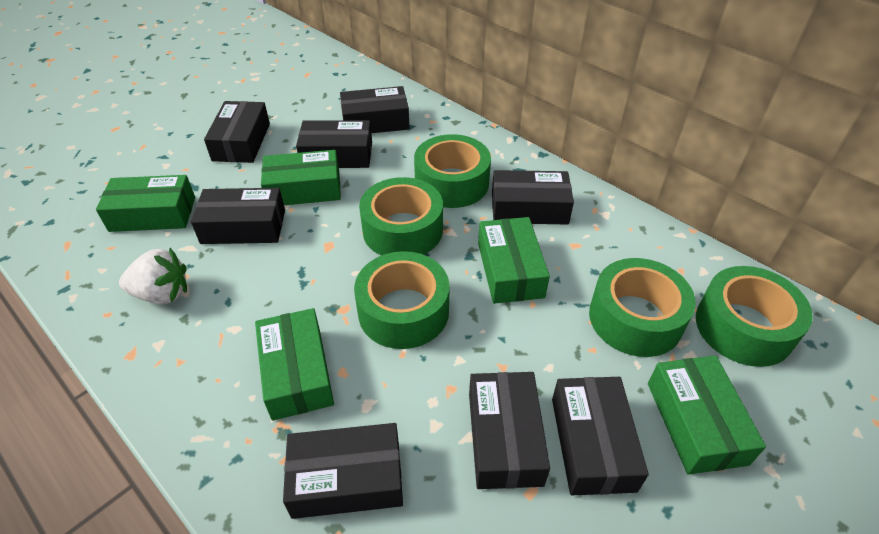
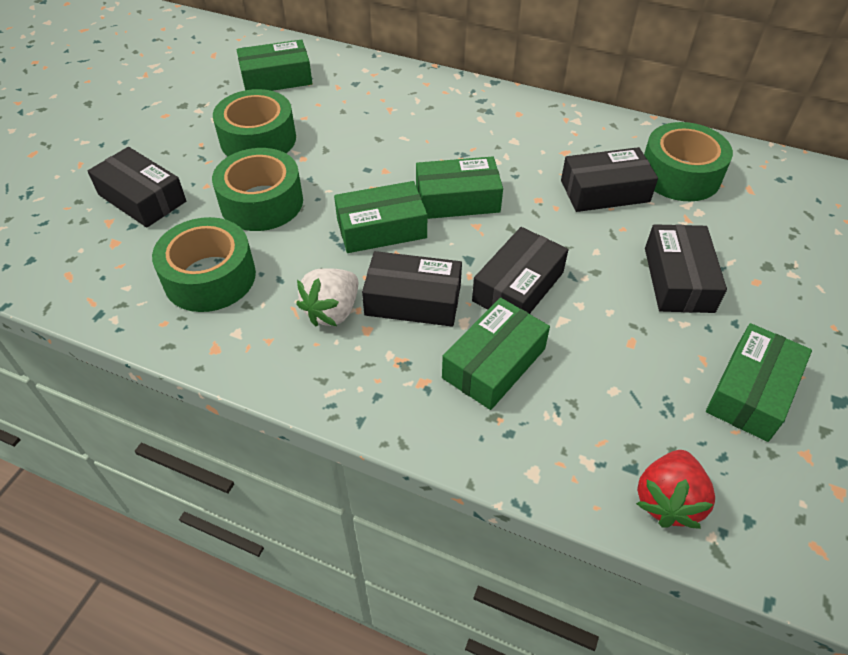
black box: [191,188,285,244] [204,101,270,163] [283,423,403,519] [296,120,372,168] [340,86,410,133] [469,372,550,489] [492,170,574,225] [552,377,649,495] = 8 -> [88,147,186,227] [362,251,462,327] [472,227,569,314] [561,147,658,212] [645,224,727,313] = 5
green tape: [354,251,450,349] [359,177,443,256] [414,134,491,208] [589,258,696,357] [696,266,813,367] = 5 -> [152,217,256,312] [212,148,303,231] [213,89,296,156] [644,122,733,201] = 4
red strawberry: none = 0 -> [636,450,715,529] = 1

